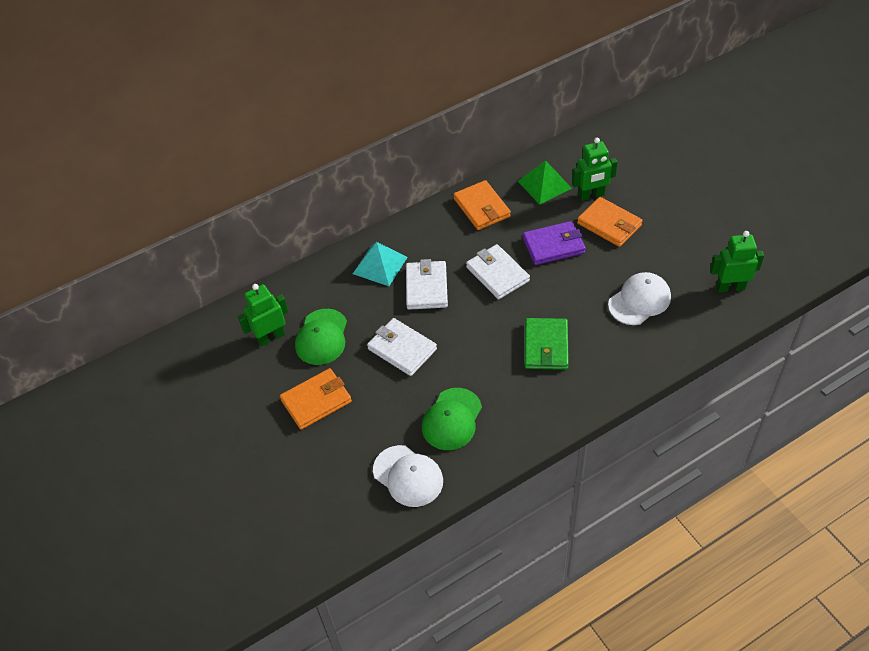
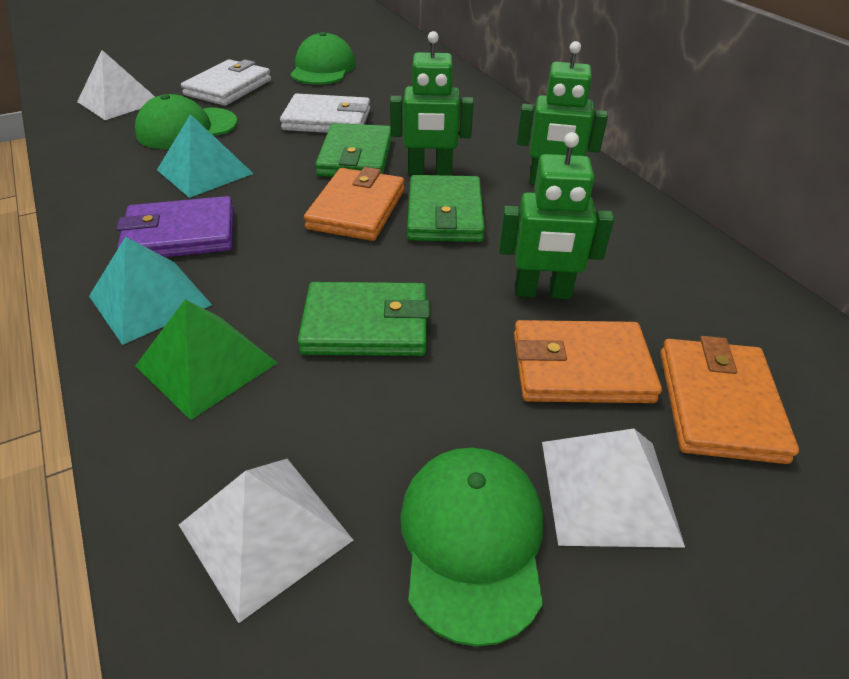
green cap: [295,309,347,365] [422,388,482,450] = 2 -> [135,94,238,149] [290,32,356,84] [400,448,543,647] = 3
green wallet: [525,318,569,370] = 1 -> [298,282,430,356] [315,123,392,177] [407,175,485,242] = 3
turquoise pyramid: [353,242,408,286] = 1 -> [89,236,212,345] [157,114,254,198] = 2
white cap: [373,445,443,507] [608,272,671,325] = 2 -> none = 0
white pyramid: none = 0 -> [77,50,155,120] [179,459,353,623] [542,429,685,548] = 3
white wallet: [367,318,437,376] [406,259,448,310] [466,244,530,299] = 3 -> [181,59,271,106] [280,94,370,133] = 2

